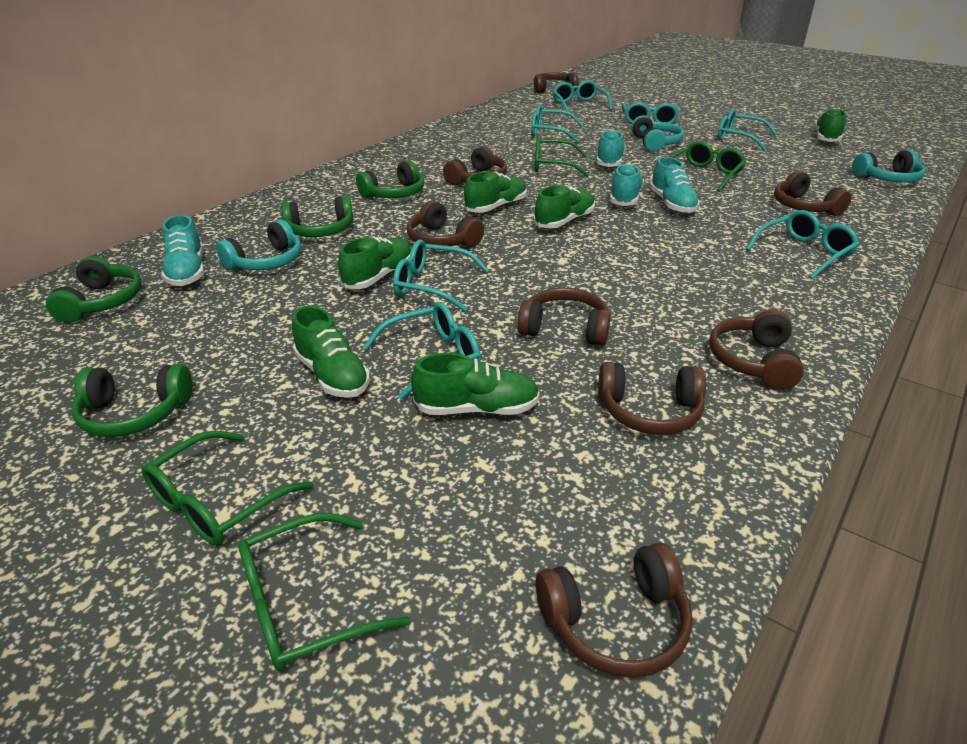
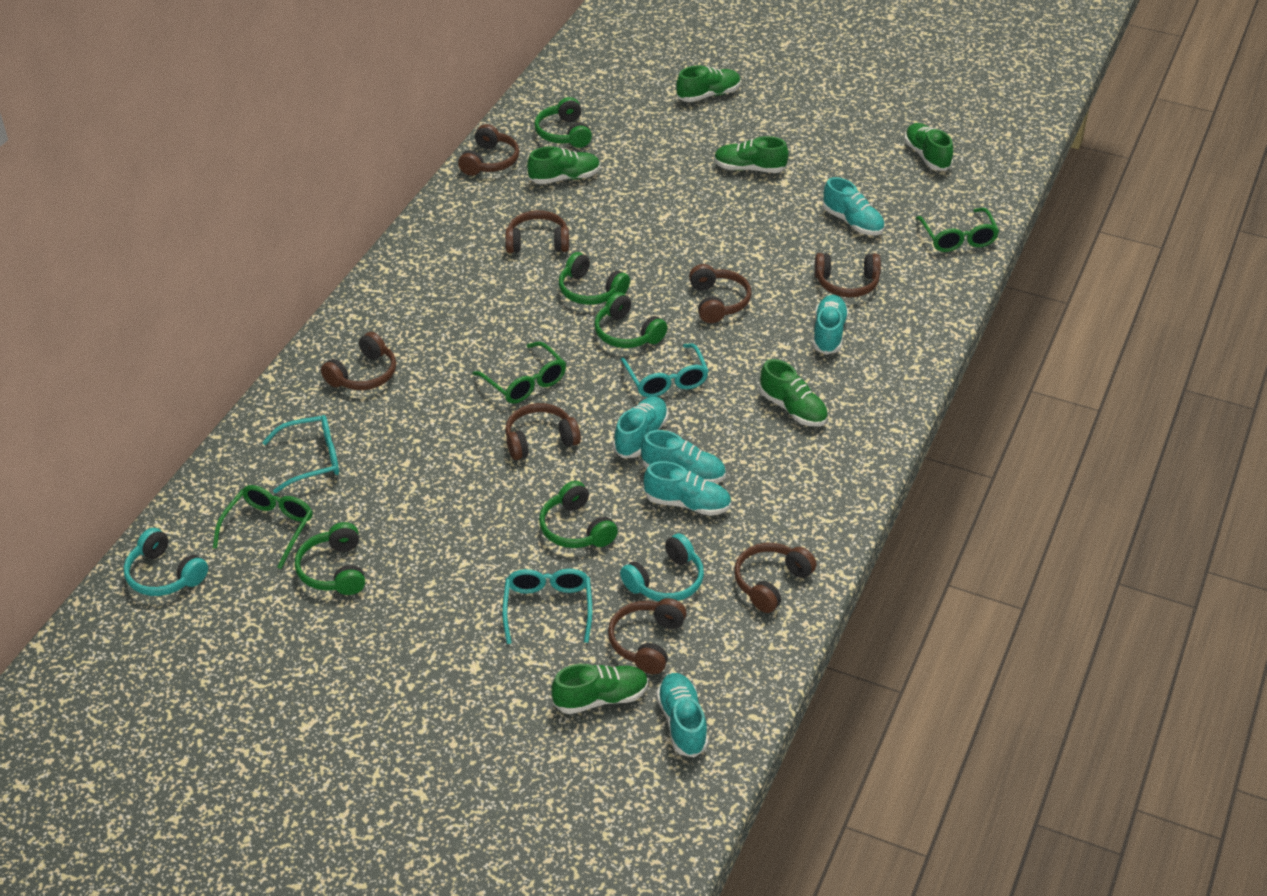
green glasses: [142,431,314,546] [238,513,410,671] [535,134,589,177] [671,141,746,192] = 4 -> [213,485,313,569] [472,342,566,404] [916,208,999,252] = 3
green headphones: [46,256,141,323] [72,364,192,437] [281,196,353,237] [356,160,424,198] = 4 -> [295,522,365,595] [534,97,592,148] [539,481,618,548] [559,252,630,305] [594,292,667,348] = 5
turquoise glasses: [363,302,481,400] [393,240,489,312] [531,104,583,142] [552,80,612,112] [622,102,679,124] [718,109,777,150] [746,210,859,279] = 7 -> [262,415,339,493] [502,569,592,644] [620,343,709,397] = 3
turquoise headphones: [216,220,301,270] [631,115,684,152] [852,150,926,183] = 3 -> [124,528,208,596] [620,533,704,601] = 2
turquoise shoe: [162,215,204,286] [597,129,626,167] [610,163,644,206] [650,157,700,214] = 4 -> [613,396,668,458] [641,430,726,484] [644,461,731,516] [656,673,708,758] [813,295,849,355] [822,177,885,235] = 6

